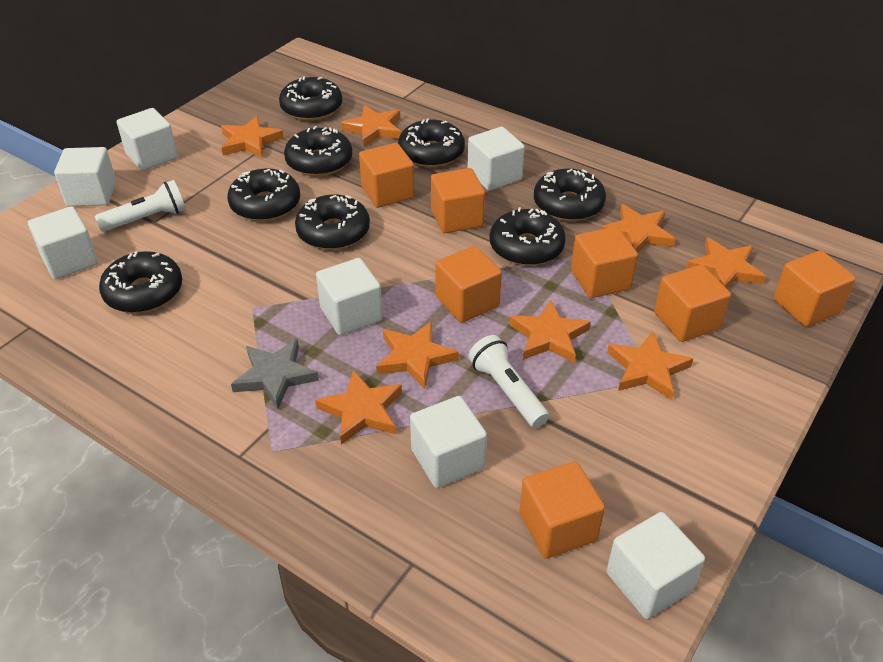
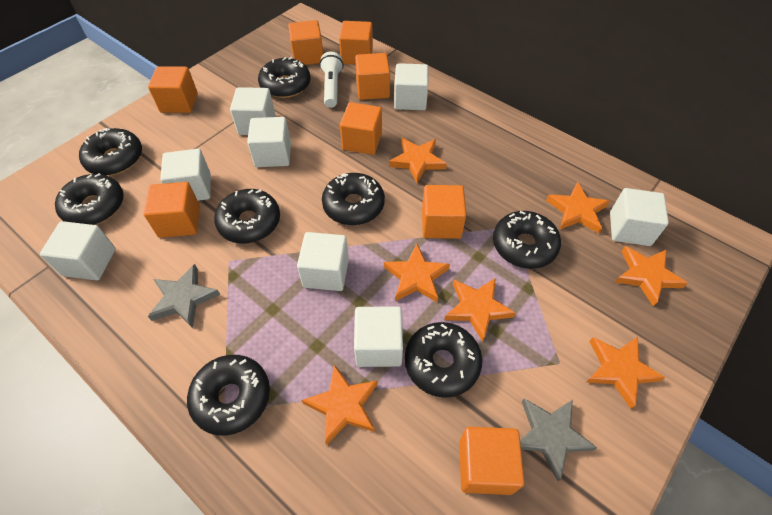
grey star: [231,339,319,409] = 1 -> [148,264,220,328] [520,398,597,481] = 2
orange cube: [359,143,415,208] [431,168,485,233] [435,246,502,323] [519,461,605,559] [571,226,638,298] [654,265,731,342] [774,250,856,327] = 7 -> [144,182,200,238] [148,66,198,113] [288,20,323,65] [339,21,373,64] [340,102,382,155] [355,53,390,100] [422,185,466,239] [459,427,524,495] = 8
orange star: [221,116,284,158] [315,370,402,445] [341,105,401,147] [376,321,459,389] [509,299,591,363] [602,204,675,253] [607,331,693,400] [686,237,766,289] = 8 -> [302,365,378,445] [384,244,450,302] [389,138,447,183] [444,278,516,342] [546,182,610,233] [586,337,666,409] [615,246,688,307] = 7
white cube: [28,206,98,279] [54,147,116,206] [117,108,178,171] [316,258,383,335] [410,396,487,488] [468,127,525,191] [606,512,705,619] = 7 -> [40,221,116,280] [160,149,211,201] [230,87,275,135] [247,117,291,167] [297,232,349,291] [354,306,403,367] [394,63,429,110] [610,188,669,246] = 8
white flashlight: [95,180,186,232] [468,335,549,428] = 2 -> [320,52,344,108] = 1

